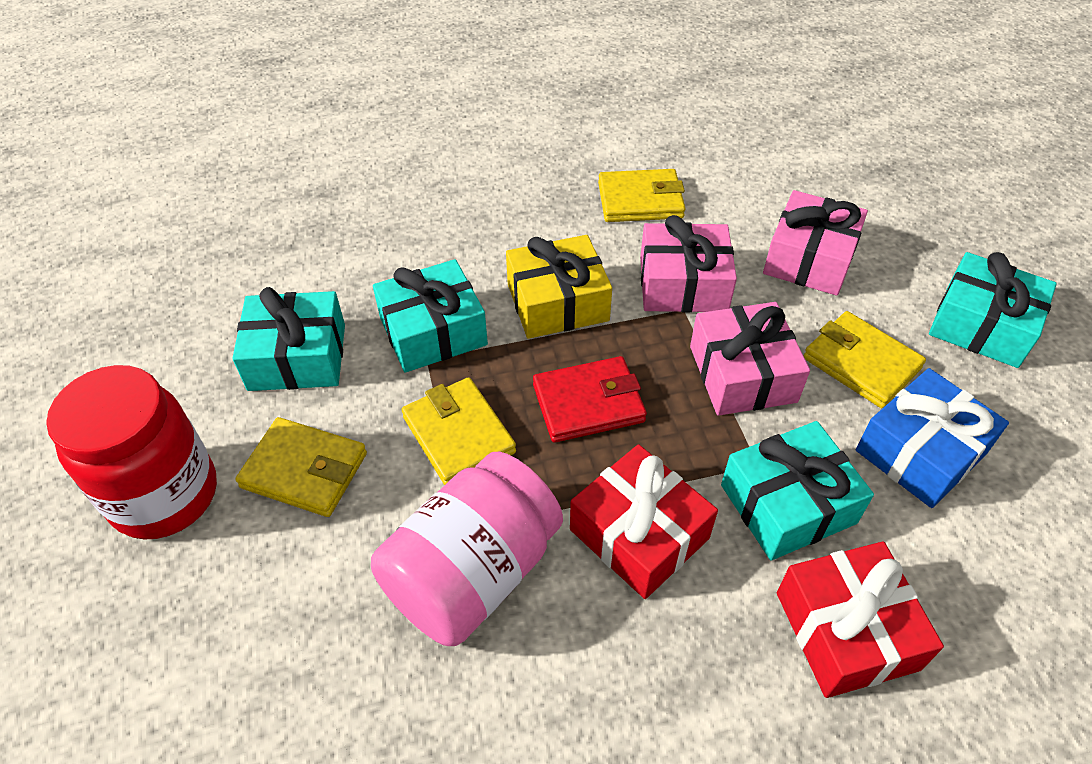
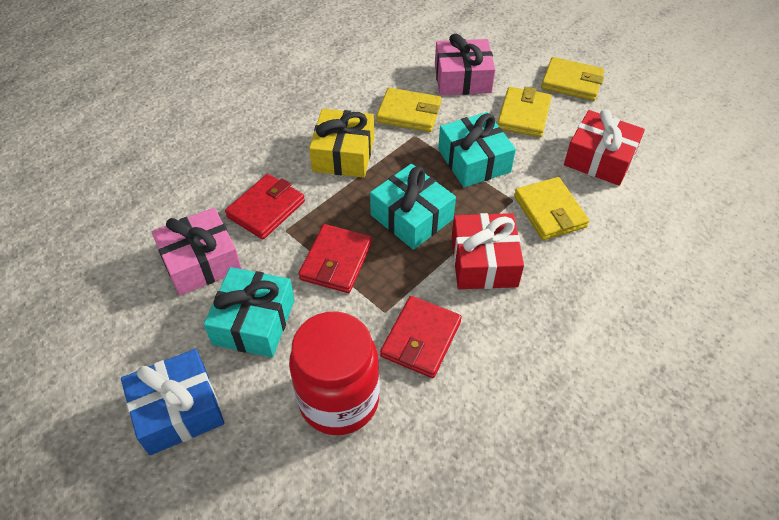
pink gift: [640,215,737,312] [690,302,810,416] [763,190,868,296] = 3 -> [151,208,242,296] [435,34,496,95] = 2
pink jar: [371,452,563,646] = 1 -> none = 0
red wallet: [533,356,647,443] = 1 -> [225,174,305,239] [299,224,372,293] [380,296,462,378] = 3
turquoise gift: [232,287,345,391] [373,259,488,373] [721,421,874,561] [929,252,1057,368] = 4 -> [204,267,295,358] [370,164,456,250] [438,112,516,187] = 3

